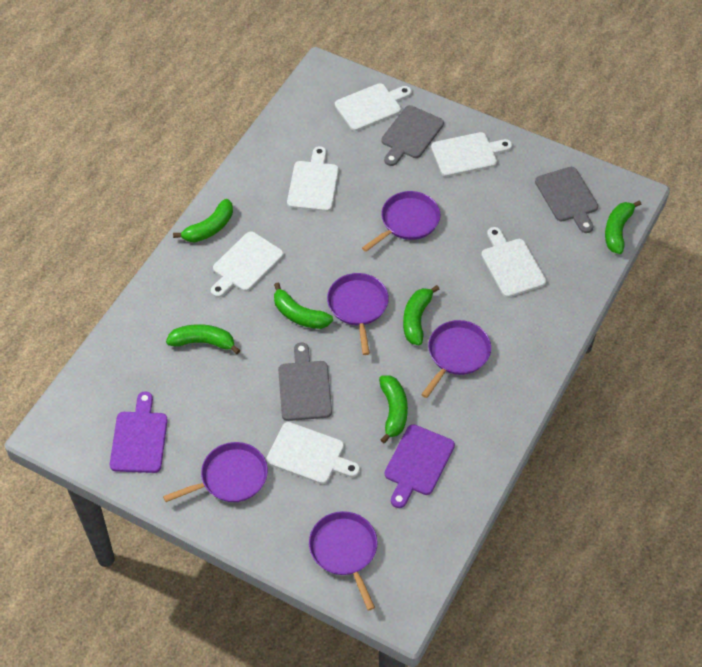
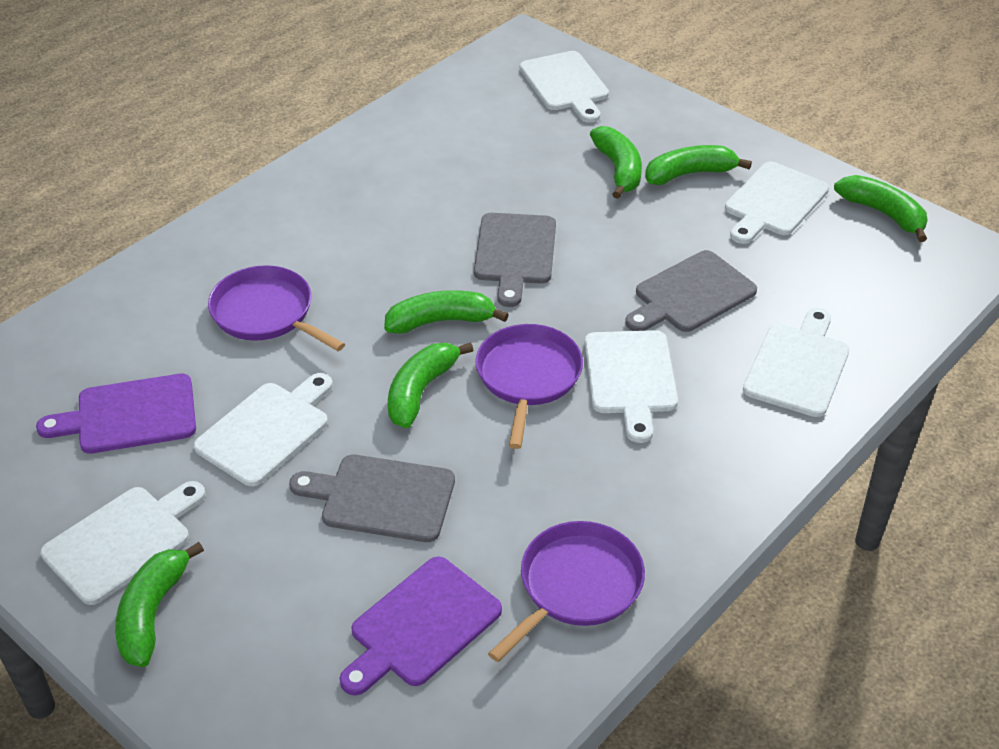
purple pan: [163,442,268,502] [309,511,378,611] [327,273,389,355] [362,191,440,252] [421,320,491,398] = 5 -> [208,265,345,351] [476,324,583,449] [488,521,645,662] = 3

